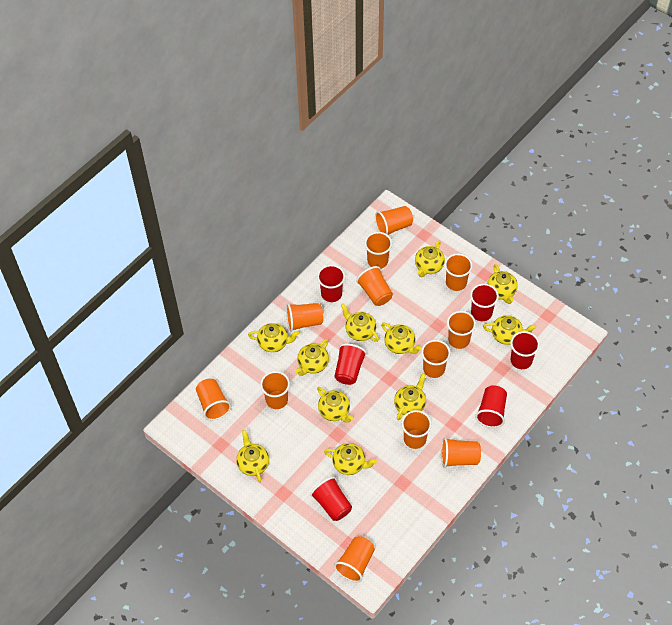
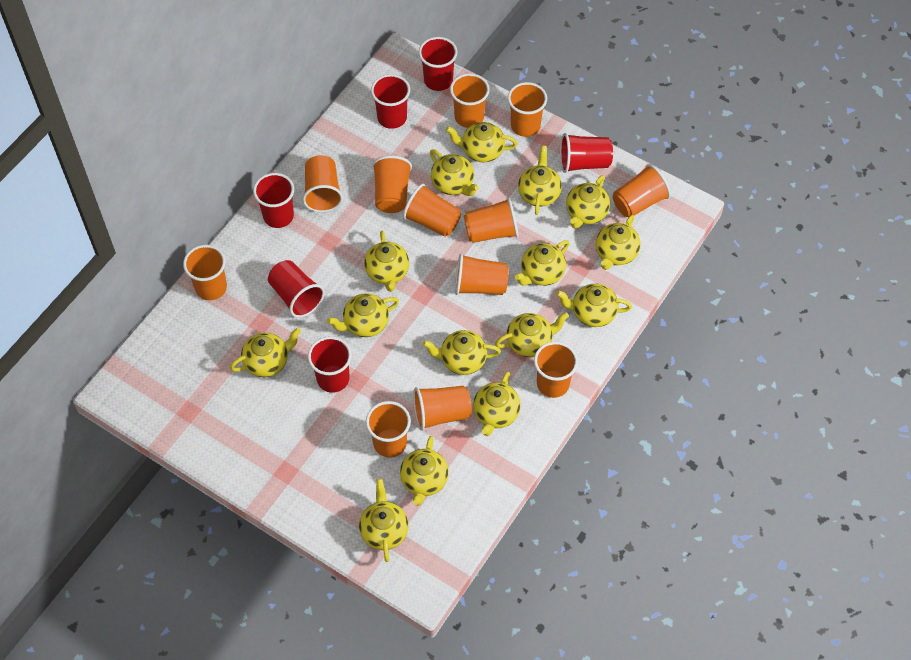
yellow teapot: [236,430,269,482] [248,323,299,352] [295,339,329,376] [317,387,353,423] [324,443,377,475] [341,303,379,342] [381,323,422,354] [394,374,426,420] [415,241,445,277] [483,315,536,345] [487,264,518,304] = 11 -> [230,328,301,377] [327,293,399,337] [359,478,409,562] [364,230,409,292] [400,436,449,506] [423,330,501,375] [430,149,479,196] [446,122,518,162] [473,371,521,436] [495,312,569,357] [515,240,570,286] [518,145,562,215] [556,284,632,327] [566,175,610,228] [596,215,641,270] = 15

